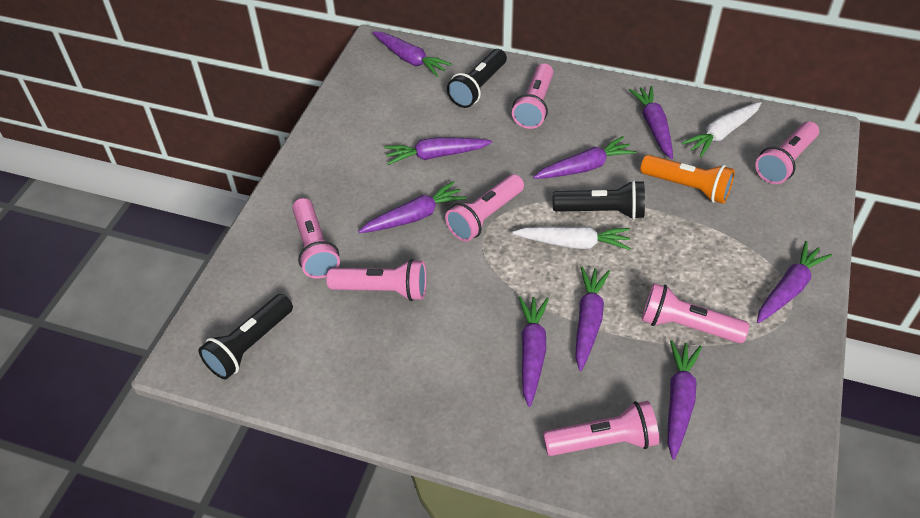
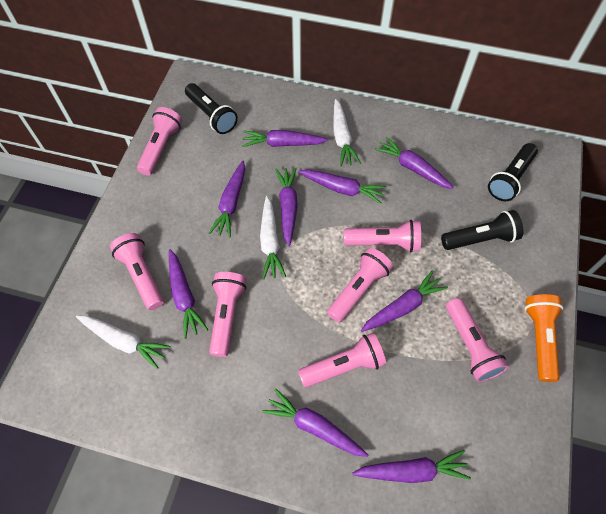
white carrot: [512,226,631,250] [682,102,761,157] = 2 -> [76,315,170,369] [260,196,286,280] [334,99,361,166] = 3

